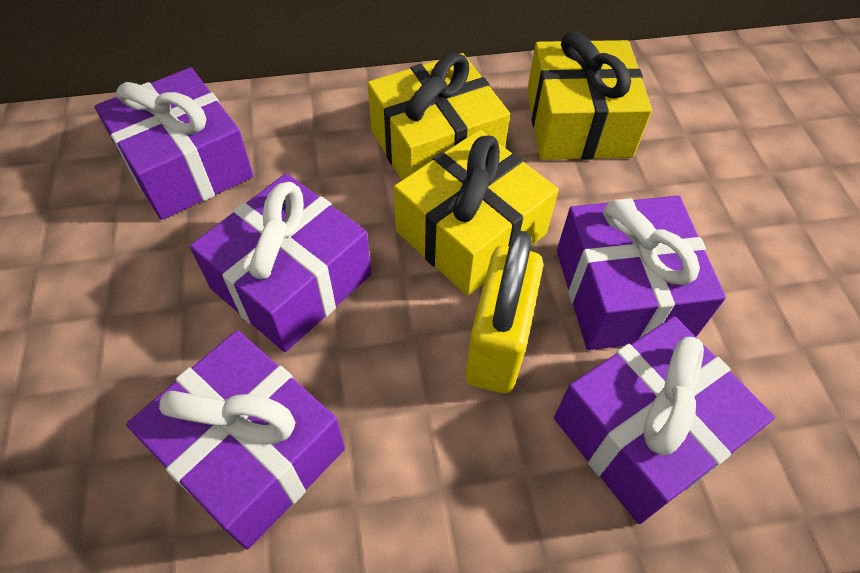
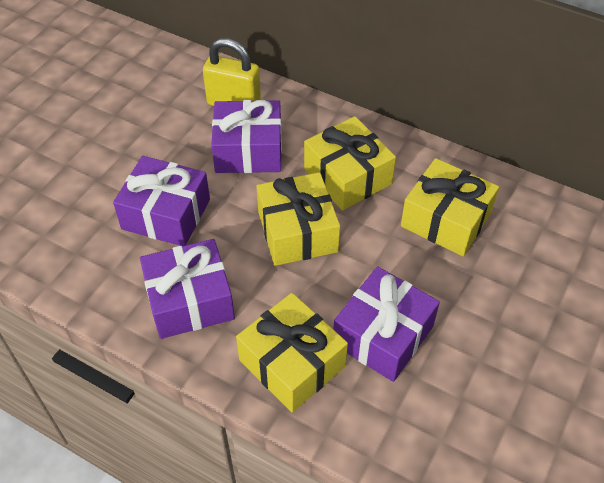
purple gift: [95,68,254,220] [126,330,345,549] [190,173,371,352] [554,316,775,524] [557,195,726,350] = 5 -> [113,156,210,246] [140,239,235,339] [211,100,282,173] [333,266,440,382] = 4
yellow gift: [368,53,510,180] [394,130,559,296] [527,32,652,160] = 3 -> [236,293,348,413] [256,172,340,266] [304,116,396,210] [401,158,499,256] = 4

